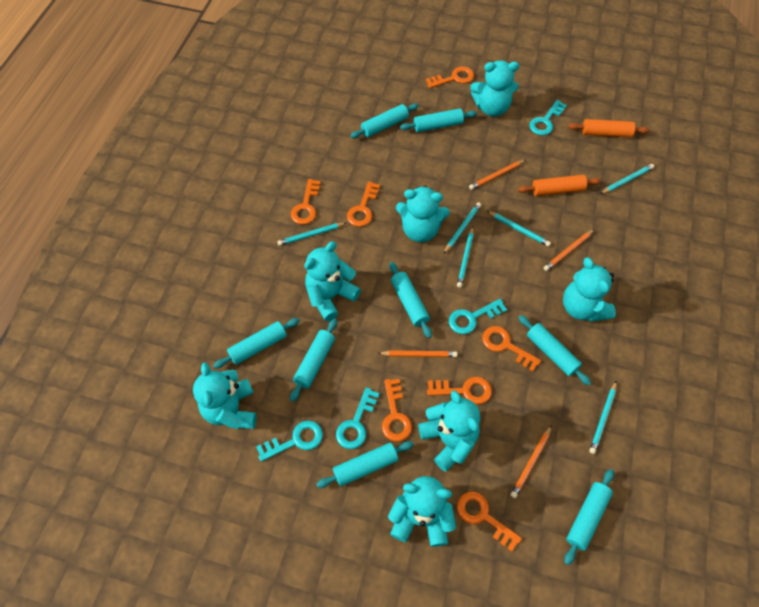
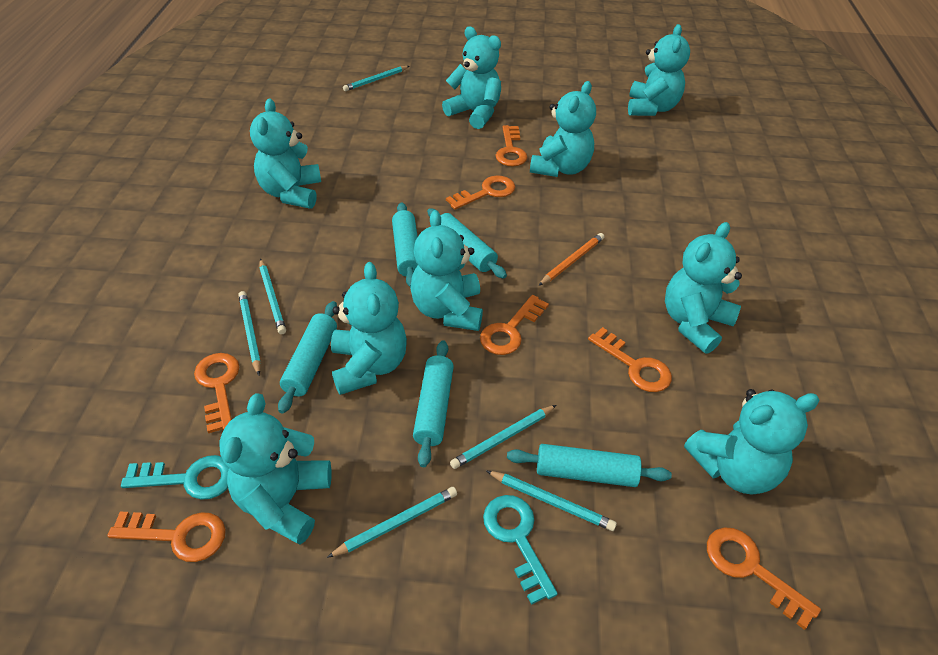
orange pencil: [378,350,458,357] [469,160,525,190] [511,425,552,498] [544,229,595,271] = 4 -> [538,233,604,286] = 1
orange rolling pin: [518,175,601,196] [568,119,649,137] = 2 -> none = 0
turquoise key: [256,421,323,462] [336,387,380,449] [449,299,507,334] [529,100,567,135] = 4 -> [121,455,229,500] [483,495,558,605] = 2
turquoise rolling pin: [213,318,300,368] [290,318,337,402] [316,441,414,488] [350,103,419,138] [389,262,432,338] [400,108,477,132] [518,315,591,385] [564,469,614,565] = 8 -> [278,301,337,414] [392,202,418,287] [413,340,454,467] [427,208,507,279] [507,444,672,487] = 5
turquoise teddy bear: [193,362,256,429] [304,241,361,321] [388,476,456,547] [396,186,450,242] [418,390,480,472] [470,60,519,117] [563,257,616,322] = 7 -> [220,393,331,545] [250,99,321,209] [331,262,407,395] [410,210,483,331] [442,27,501,129] [530,81,596,177] [628,24,690,116] [665,222,742,354] [684,389,819,494] = 9

